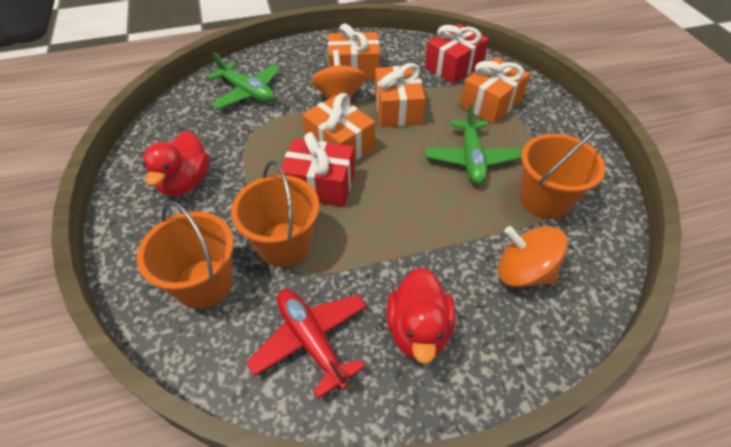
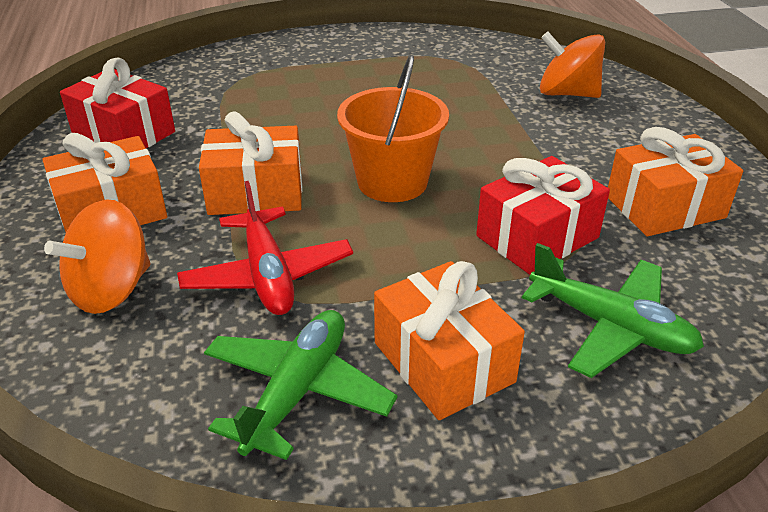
orange bucket: [137,201,234,309] [231,161,320,267] [520,128,605,219] = 3 -> [337,55,449,202] = 1
red duck: [143,131,210,196] [386,268,455,364] = 2 -> none = 0

